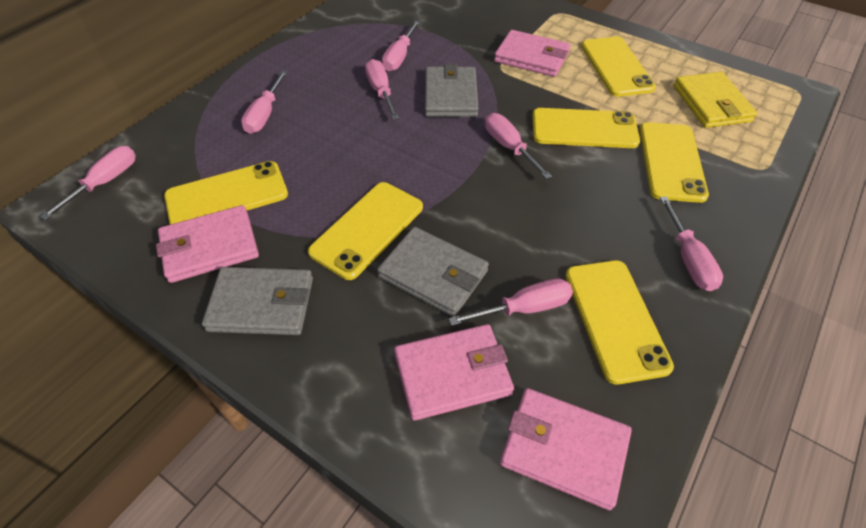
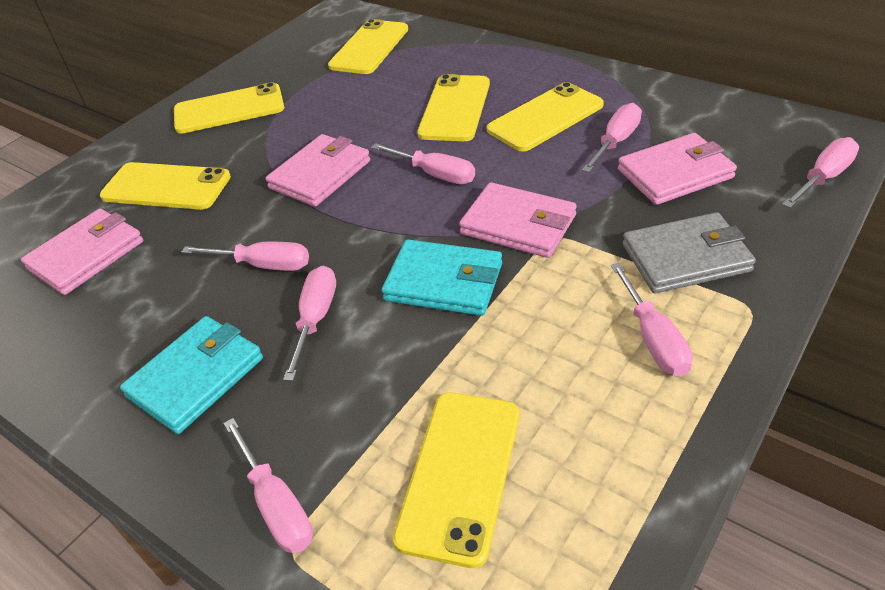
grey wallet: [202,267,313,335] [377,227,489,317] [425,63,479,117] = 3 -> [623,212,756,293] = 1
turquoise wallet: none = 0 -> [120,316,263,434] [382,240,502,316] = 2
yellow wallet: [674,72,757,128] = 1 -> none = 0

